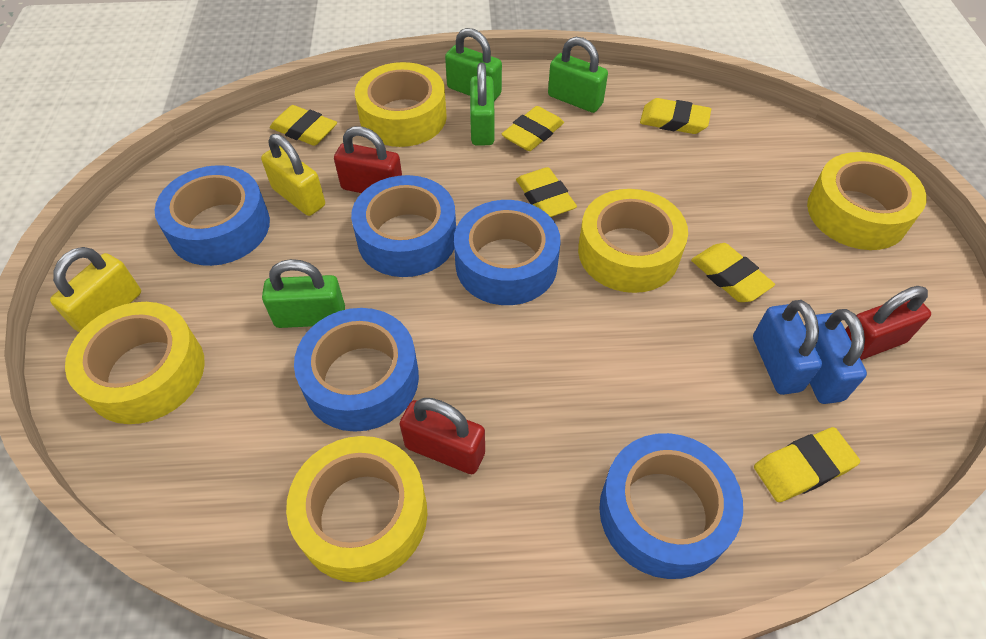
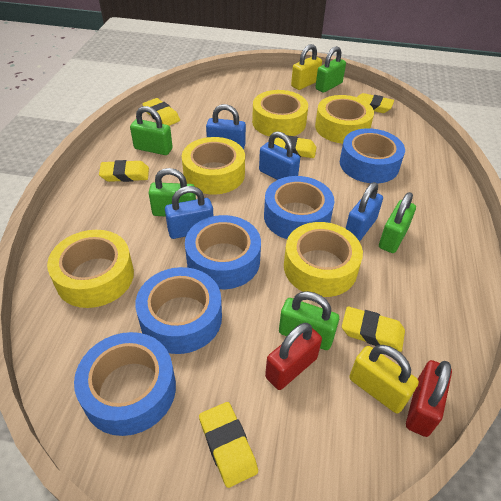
blue padlock: [753,300,822,395] [804,309,867,404] = 2 -> [165,186,213,239] [206,104,246,150] [259,131,300,180] [346,182,383,241] = 4
green padlock: [262,259,345,328] [445,28,502,101] [470,62,495,145] [548,37,608,113] = 4 -> [130,106,173,155] [149,168,196,216] [279,291,339,350] [315,46,346,92] [379,192,416,253] = 5
red padlock: [334,126,402,193] [400,398,485,474] [845,286,931,360] = 3 -> [265,323,322,390] [406,360,452,437] = 2

